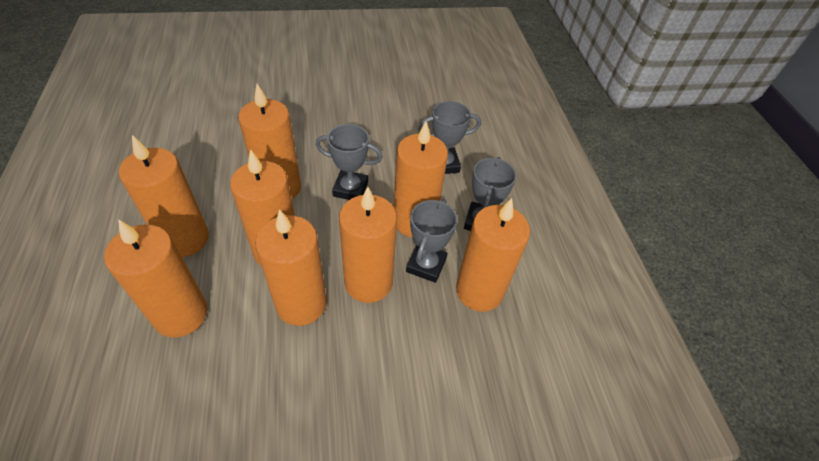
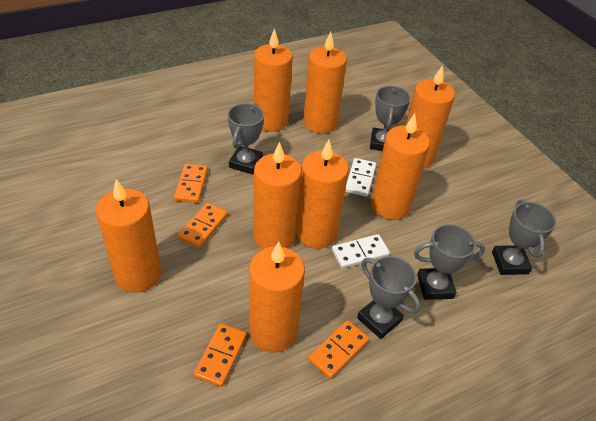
grey trophy: [316,124,383,200] [406,199,457,283] [418,101,481,174] [464,157,517,231] = 4 -> [228,103,264,175] [357,256,421,339] [370,86,410,151] [414,224,485,300] [492,200,556,275] = 5
orange domino: none = 0 -> [174,164,208,203] [178,203,228,248] [194,323,247,387] [308,320,369,379] = 4
white domino: none = 0 -> [332,234,390,269] [345,158,376,197] = 2

